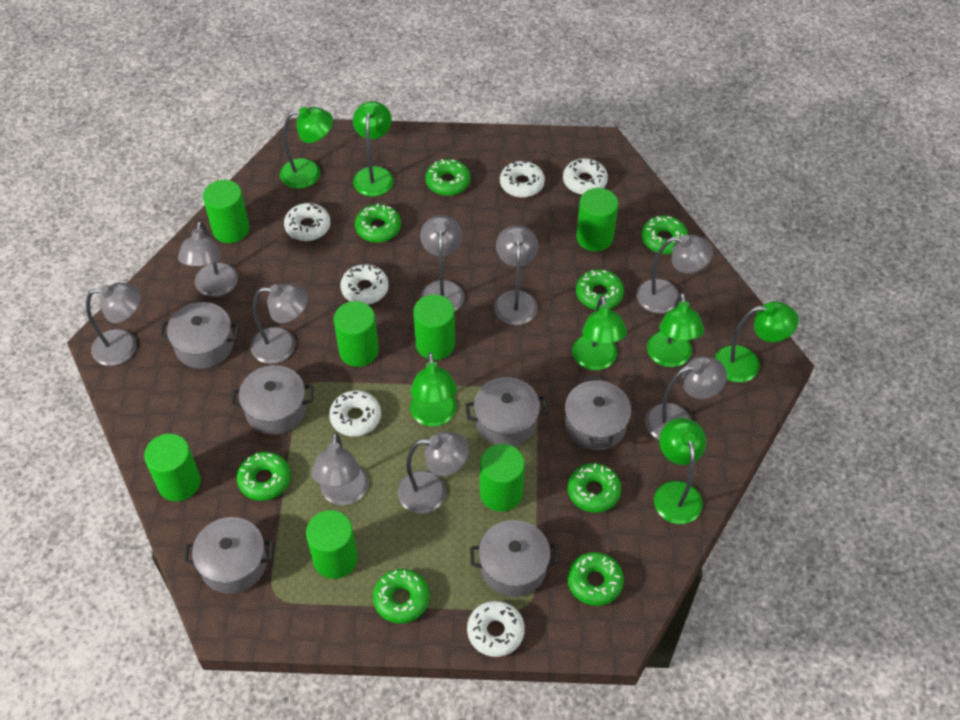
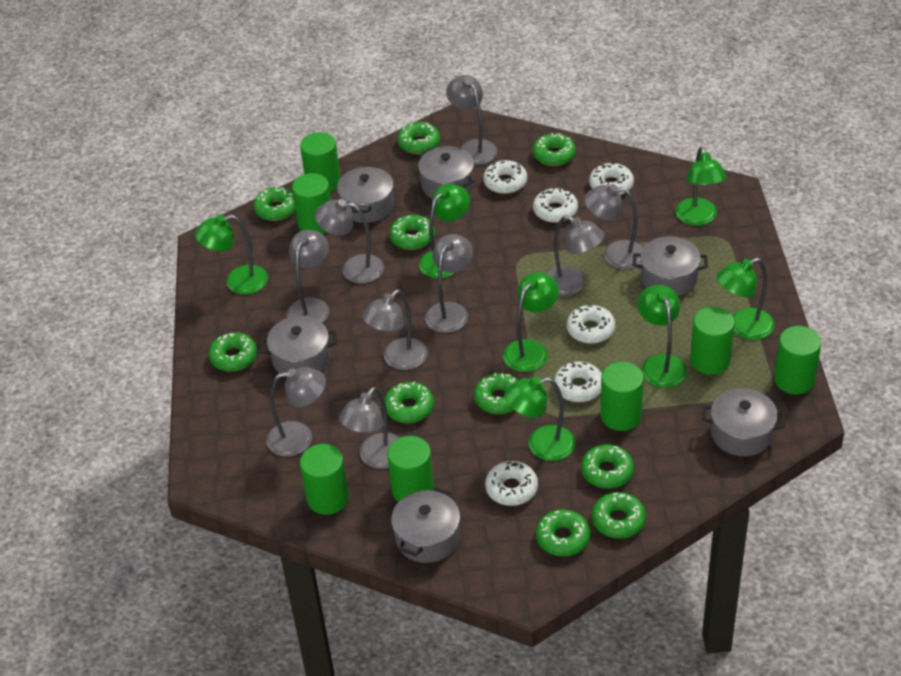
green donut: [237,452,291,501] [355,203,401,243] [373,569,430,624] [425,159,470,196] [567,552,624,606] [568,463,621,513] [576,269,624,310] [641,216,688,254] = 8 -> [209,332,257,372] [254,187,296,221] [384,382,434,423] [389,215,435,250] [397,122,440,154] [474,373,518,414] [533,133,576,166] [536,509,590,556] [581,444,634,489] [592,492,646,539] = 10

